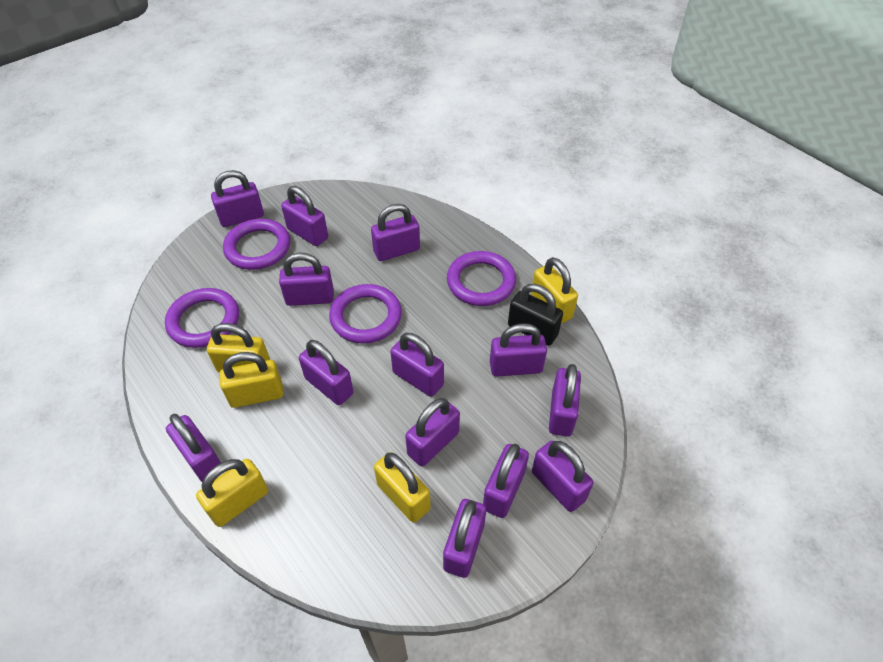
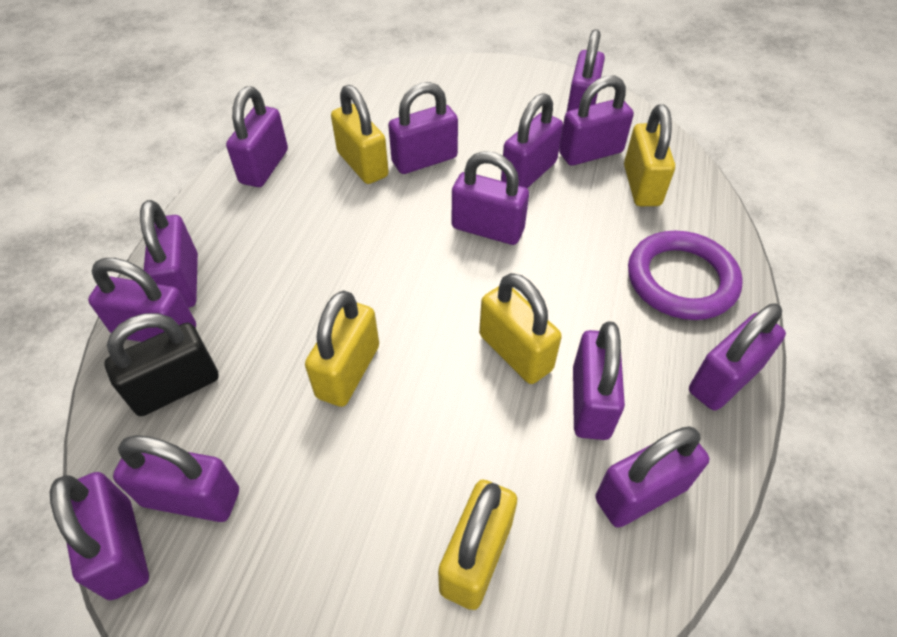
purple ring: [165,288,239,348] [223,219,290,270] [329,284,402,344] [447,251,516,306] = 4 -> [628,231,743,320] = 1

